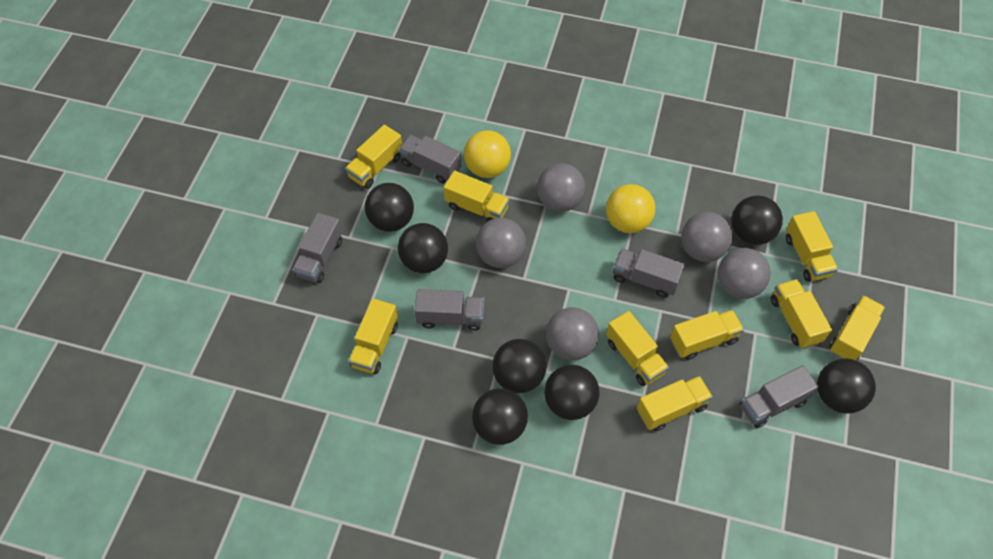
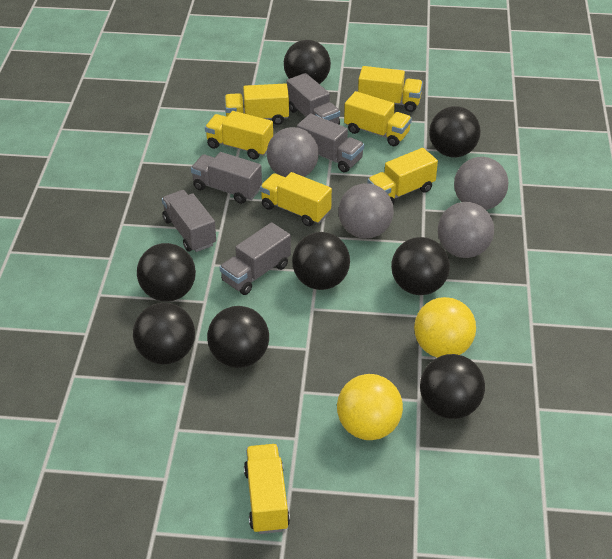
black ball: [365,183,414,232] [398,223,448,273] [472,388,528,445] [492,339,547,393] [544,365,599,420] [731,195,783,245] [817,358,876,414] = 7 -> [133,303,195,364] [137,243,196,302] [207,306,269,368] [284,40,331,84] [292,232,350,290] [391,237,450,295] [420,354,485,419] [429,106,481,157] = 8
grey ball: [476,218,526,268] [537,163,585,212] [546,307,599,360] [681,212,733,262] [718,248,771,299] = 5 -> [267,127,319,177] [338,183,394,239] [438,202,494,258] [454,157,508,210] = 4
yellow truck: [345,125,402,189] [348,299,398,374] [444,171,510,222] [606,311,669,386] [637,376,713,431] [670,310,744,360] [771,279,832,349] [786,211,838,282] [830,295,885,361] = 9 -> [205,111,273,159] [225,83,289,125] [244,444,290,534] [260,172,332,226] [344,91,412,146] [358,66,423,112] [367,148,438,204] = 7

